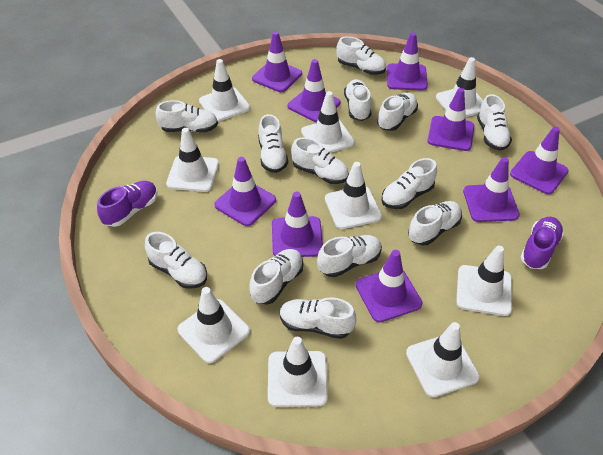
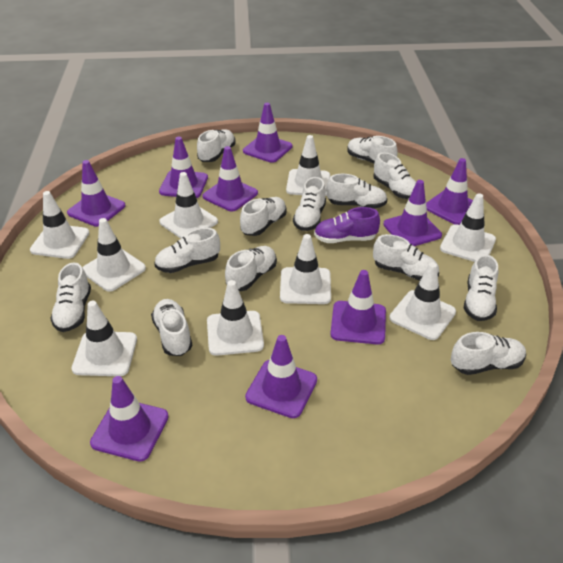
purple shoe: [97,181,158,227] [521,217,564,269] = 2 -> [314,207,380,243] = 1

